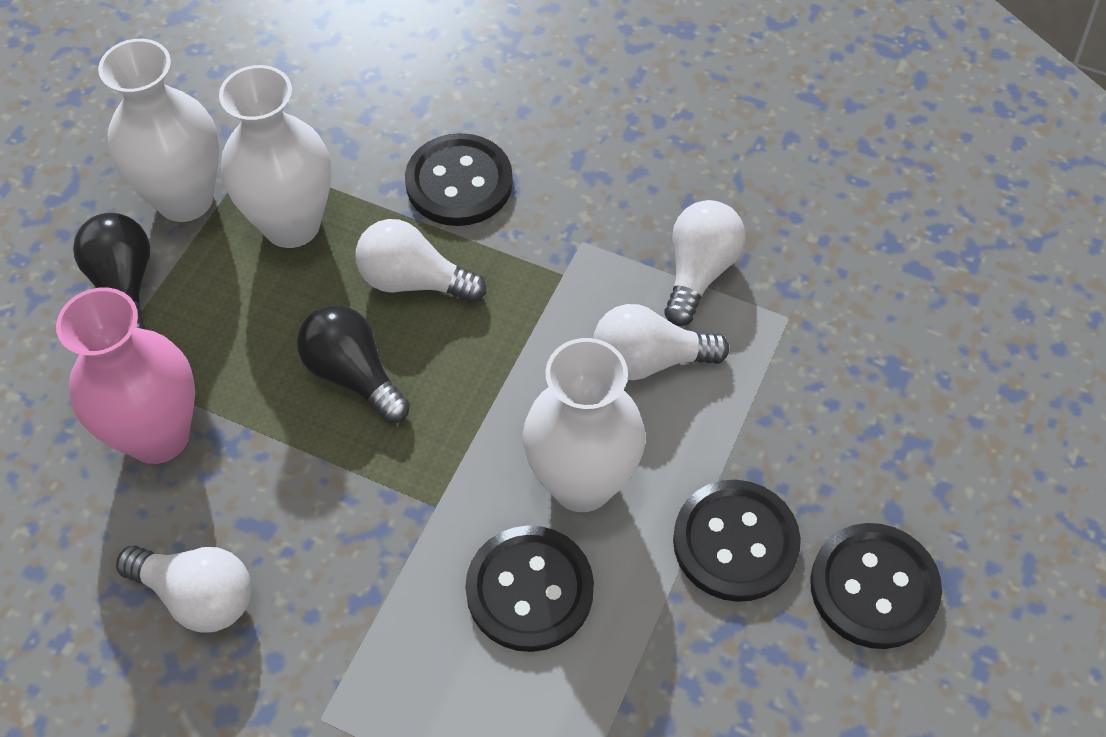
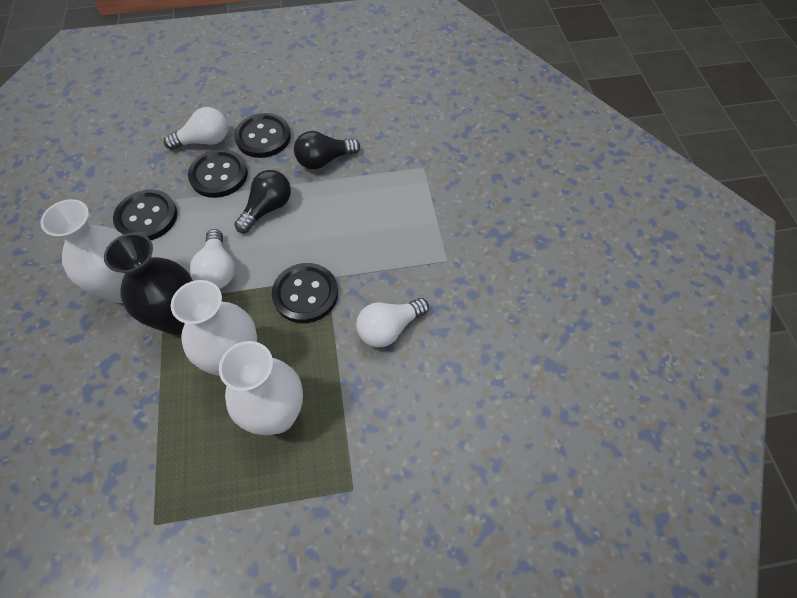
black vase: none = 0 -> [104,233,193,335] = 1
pink vase: [56,287,195,464] = 1 -> none = 0
white light bulb: [116,546,251,633] [355,219,486,303] [593,304,730,380] [664,200,745,326] = 4 -> [164,107,228,150] [190,229,235,289] [356,298,429,347] = 3

